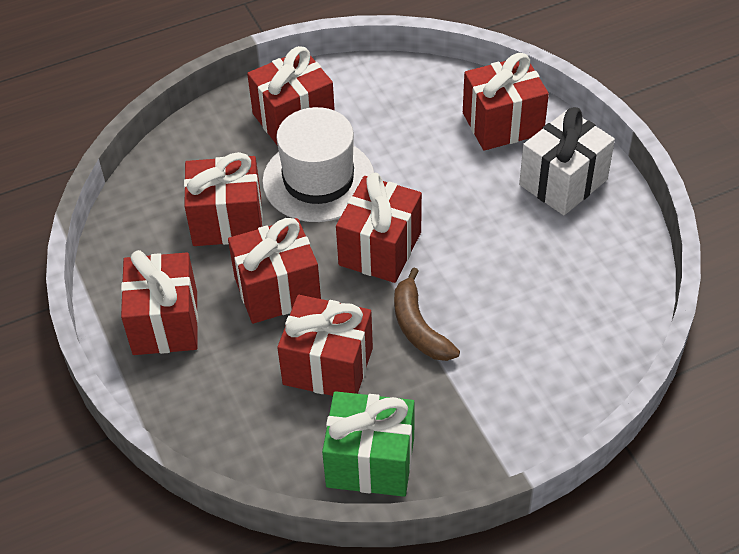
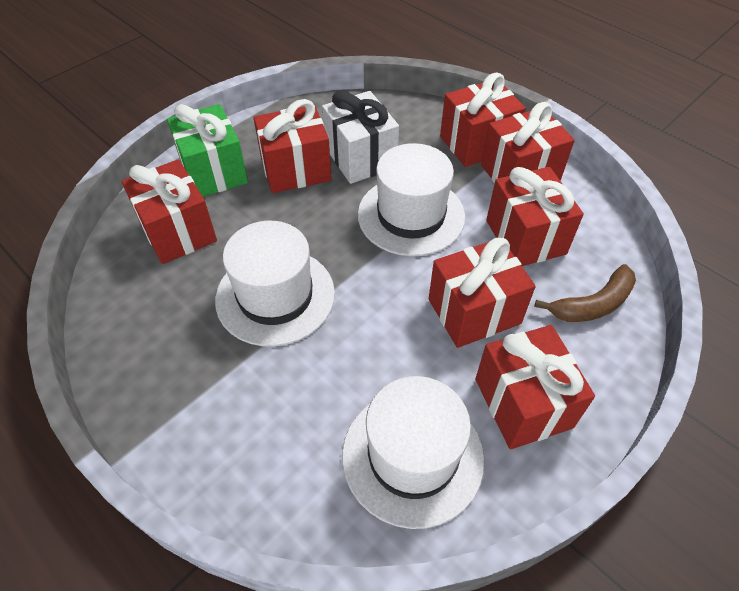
white hat: [262,107,374,222] = 1 -> [215,221,335,347] [342,376,484,529] [358,143,465,256] = 3

